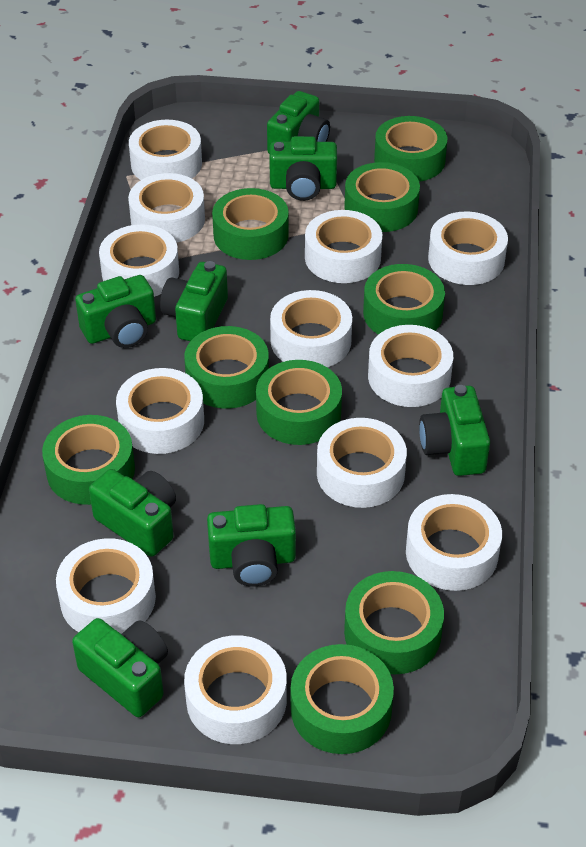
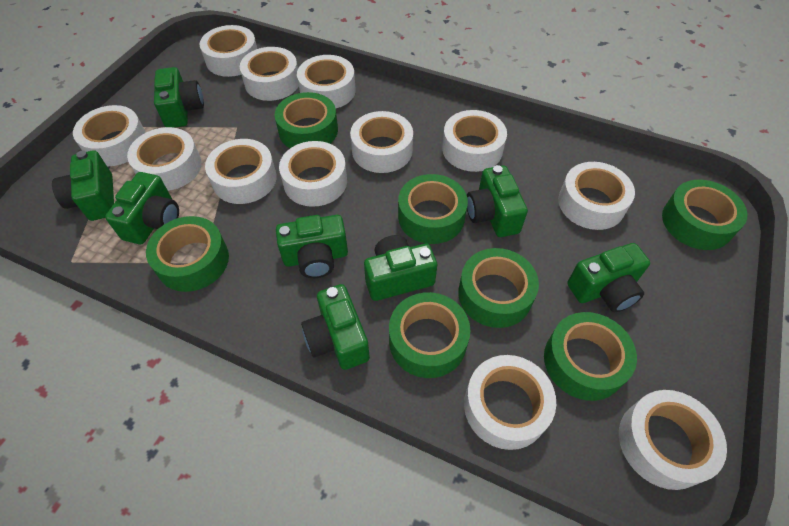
green tape: [42,415,135,505] [184,326,269,409] [212,188,289,260] [256,360,342,445] [291,644,394,754] [344,162,420,232] [344,571,444,674] [363,264,445,335] [374,116,447,182] = 9 -> [146,216,229,292] [275,92,338,148] [389,292,470,378] [398,174,468,244] [458,248,539,328] [544,312,637,401] [662,180,747,250] = 7

